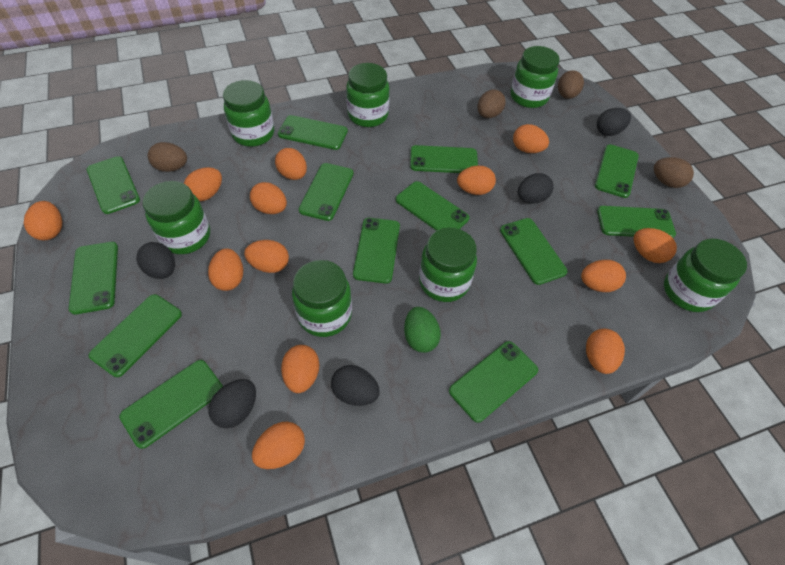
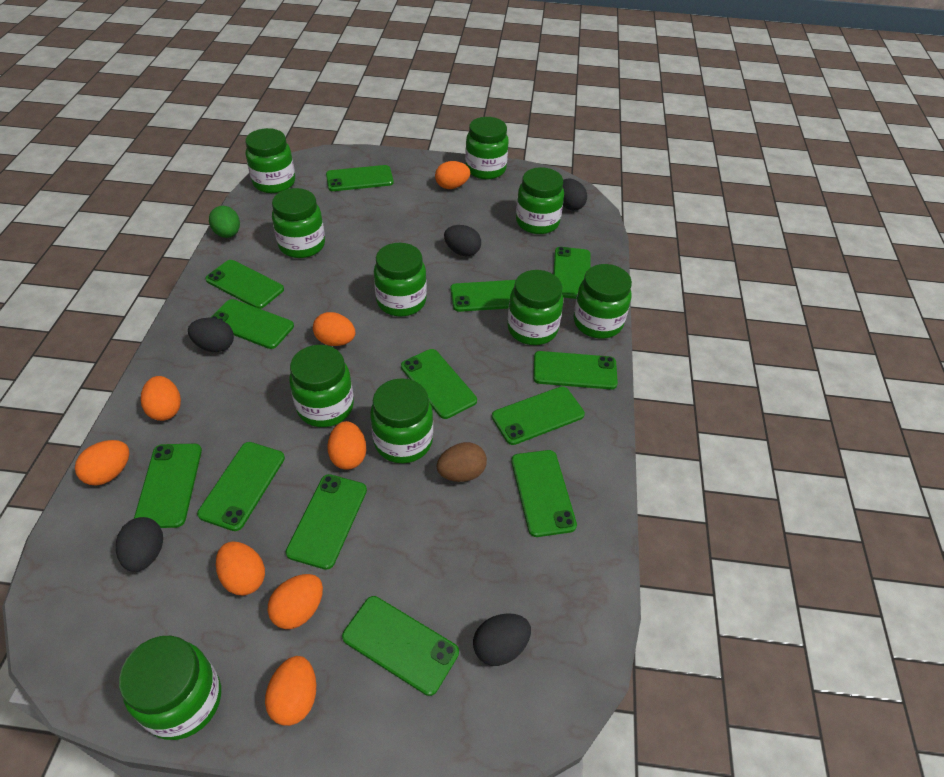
brown egg: [148,142,187,172] [478,89,506,118] [558,70,584,99] [654,157,694,188] = 4 -> [437,442,487,482] = 1
green jar: [142,181,210,254] [223,80,274,147] [292,260,352,337] [346,63,390,127] [419,227,477,302] [510,46,560,108] [664,238,747,312] = 7 -> [119,636,221,740] [245,128,295,193] [272,188,325,258] [289,345,354,427] [370,378,433,464] [374,243,427,317] [465,117,509,180] [507,270,563,345] [516,167,564,234] [574,264,632,339] = 10
orange egg: [24,201,62,240] [184,167,222,201] [208,248,243,291] [244,240,289,273] [250,182,287,214] [252,421,305,469] [275,148,307,180] [281,345,320,393] [457,166,496,195] [513,124,549,153] [581,260,626,292] [586,329,625,374] [634,228,677,263] = 13 -> [75,440,129,485] [141,376,181,421] [216,541,265,595] [265,656,316,726] [267,574,323,629] [313,312,355,346] [327,421,366,470] [435,161,470,189] = 8

